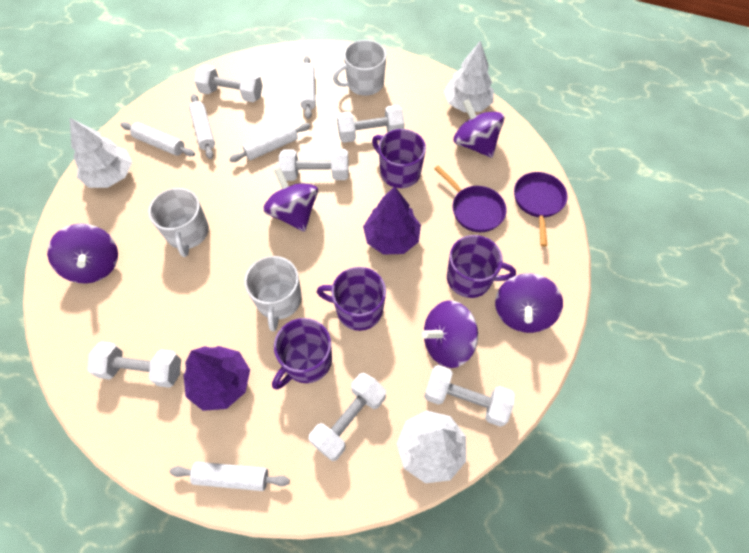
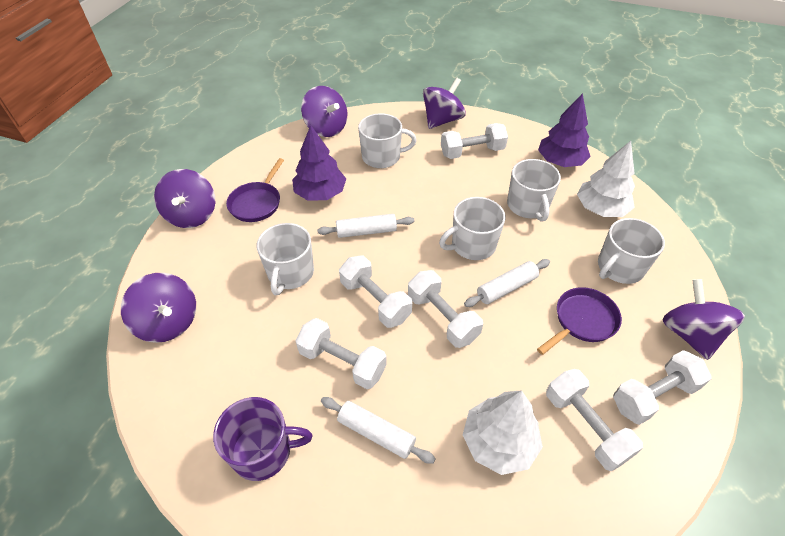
purple mug: [272,318,332,389] [317,267,386,331] [372,129,426,188] [447,235,516,298] = 4 -> [213,397,312,481] = 1
white mug: [148,188,209,257] [244,256,302,332] [333,40,386,96] = 3 -> [257,223,314,295] [358,113,417,168] [439,197,505,260] [507,159,561,222] [598,218,665,284] = 5
white rolling pin: [121,122,195,157] [170,462,290,491] [189,94,215,159] [229,123,310,162] [300,56,316,119] = 5 -> [317,214,415,238] [321,397,436,464] [464,259,550,307] = 3
white tree: [70,118,132,188] [397,411,466,483] [444,41,494,112] = 3 -> [463,390,543,475] [577,141,635,217] = 2

